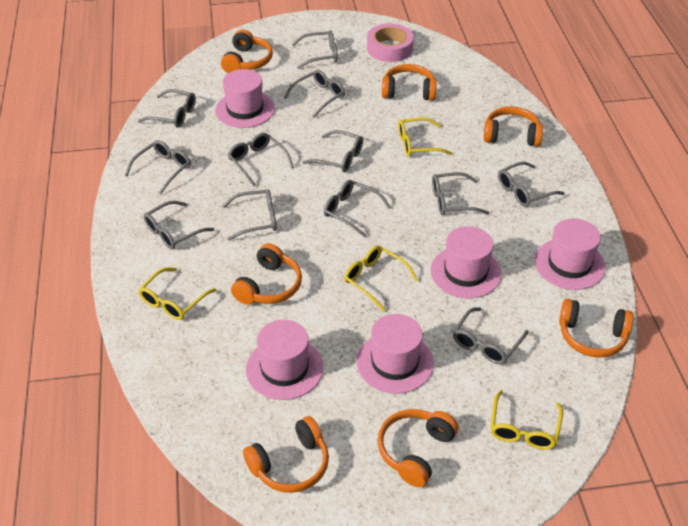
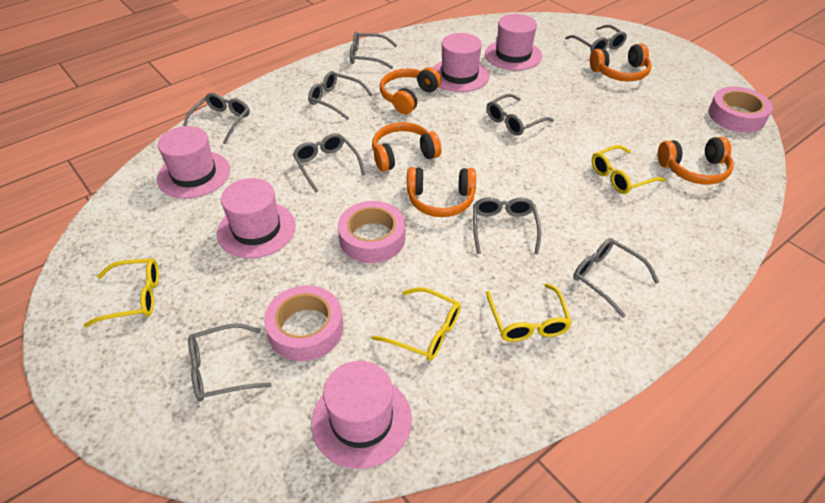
grey glasses: [125,140,191,194] [138,89,196,127] [144,201,214,249] [222,189,277,241] [228,133,294,186] [284,70,345,118] [292,30,338,69] [302,130,363,172] [324,180,391,237] [432,172,489,215] [453,307,528,364] [498,162,564,207] = 12 -> [184,93,250,144] [188,323,272,401] [293,133,365,193] [308,71,373,120] [350,31,397,69] [473,197,541,254] [487,94,554,136] [565,25,627,52] [573,238,659,318] = 9
orange headphones: [221,30,273,73] [231,243,302,304] [243,416,329,493] [377,409,459,487] [382,64,437,100] [483,107,543,147] [559,299,634,358] = 7 -> [372,122,441,172] [380,67,441,114] [407,167,476,217] [590,44,652,81] [658,137,734,184] = 5
pink tape: [367,24,414,62] = 1 -> [264,285,344,361] [338,201,406,263] [708,87,773,133] = 3

